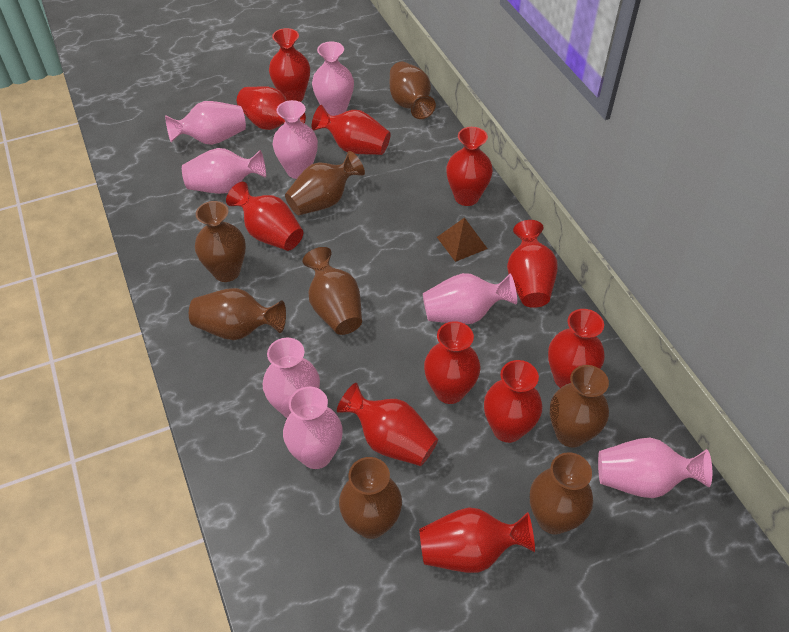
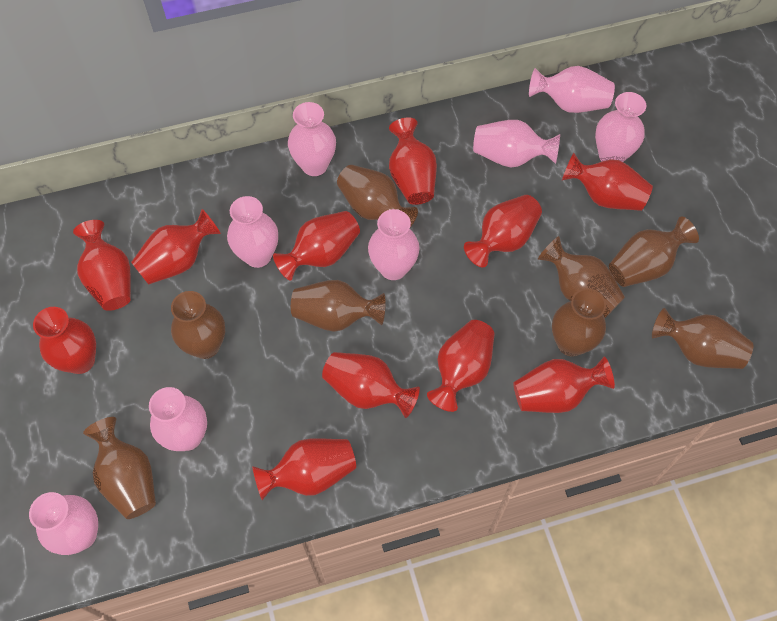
brown pyramid: [437,217,488,262] = 1 -> none = 0

